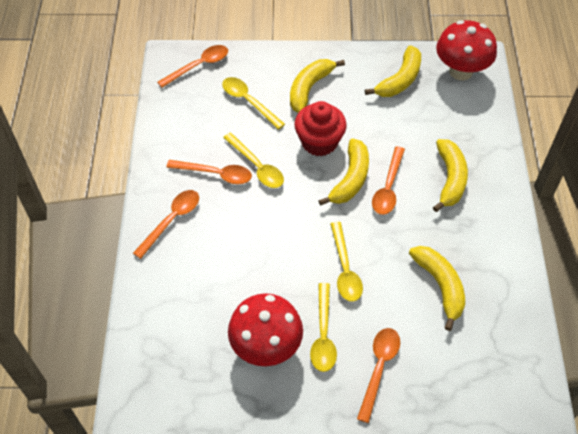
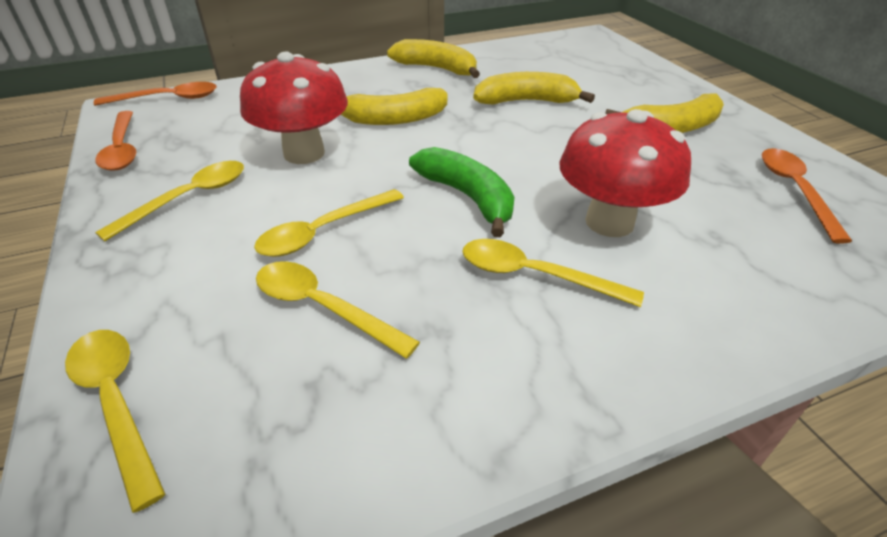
green banana: none = 0 -> [409,147,515,237] = 1
orange spoon: [133,190,199,259] [157,45,228,88] [166,160,252,184] [357,328,400,423] [372,146,405,215] = 5 -> [94,82,217,106] [95,111,136,171] [762,148,852,244] = 3
red cupcake: [295,101,347,156] = 1 -> none = 0
yellow banana: [290,59,345,113] [318,138,369,206] [365,45,421,97] [409,246,465,331] [433,139,468,212] = 5 -> [341,88,448,125] [387,39,480,78] [473,72,595,105] [606,94,724,133] = 4
yellow spoon: [222,77,285,130] [223,133,284,188] [310,283,337,372] [330,222,363,302] = 4 -> [65,330,165,513] [95,161,244,241] [254,189,404,257] [256,261,420,359] [462,239,644,307] = 5

